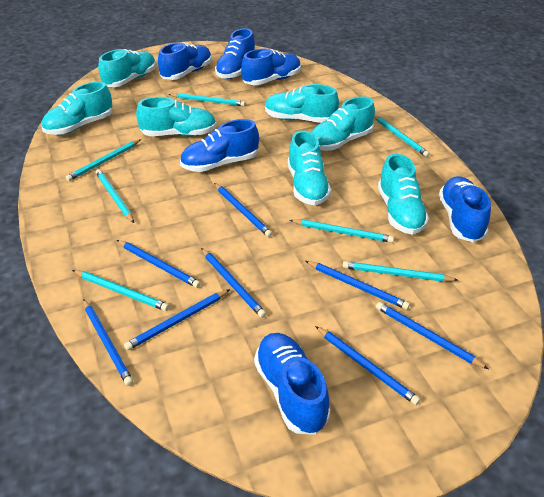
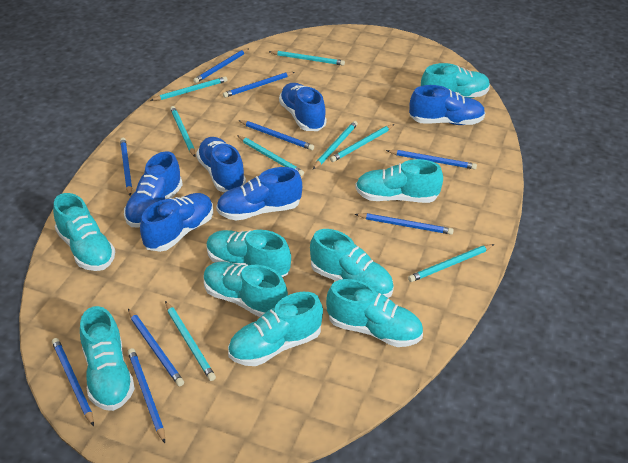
blue pencil: [83,299,134,386] [117,240,201,288] [124,289,230,351] [201,248,266,318] [214,183,272,237] [306,261,410,310] [315,326,420,405] [376,302,488,369] = 8 -> [52,338,94,426] [120,138,132,196] [128,309,184,386] [128,348,165,443] [193,48,249,83] [223,72,295,98] [238,120,314,150] [355,213,454,235] [386,150,477,169] = 9
turquoise pencil: [66,139,141,181] [72,270,169,311] [96,169,134,223] [168,93,245,106] [289,219,394,243] [343,261,458,282] [374,115,430,157] = 7 -> [150,76,228,101] [165,301,216,381] [170,106,195,157] [237,135,304,176] [269,51,345,66] [313,121,358,169] [330,124,394,162] [408,244,495,282] = 8
turquoise shoe: [42,81,112,135] [98,49,156,87] [136,97,217,136] [265,84,339,123] [288,130,331,205] [311,96,375,151] [378,154,429,235] = 7 -> [53,193,115,271] [80,306,135,411] [204,262,288,317] [206,230,291,277] [228,292,323,366] [310,229,394,298] [326,279,423,347] [355,159,443,203] [421,63,490,98] = 9

